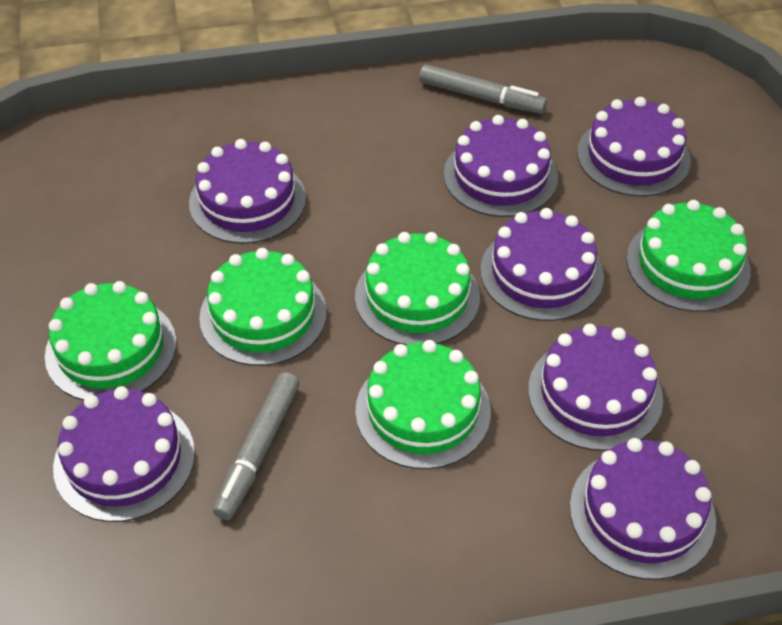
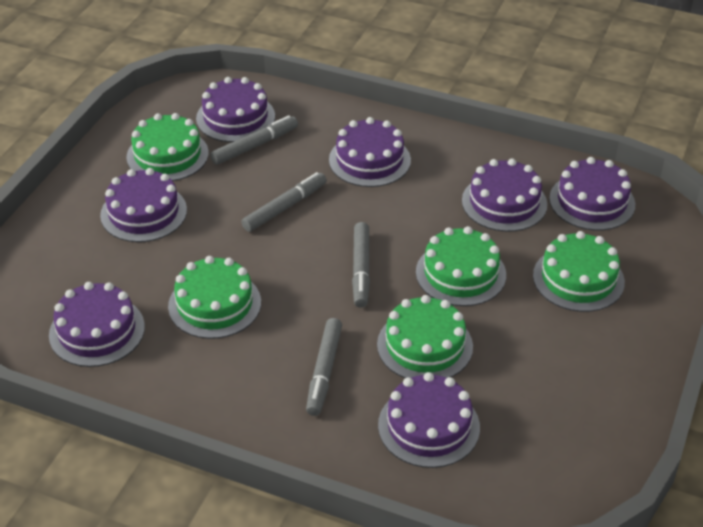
grey marker: [213,372,300,520] [419,64,547,114] = 2 -> [210,115,298,165] [241,172,327,232] [306,318,342,416] [352,222,370,308] = 4

